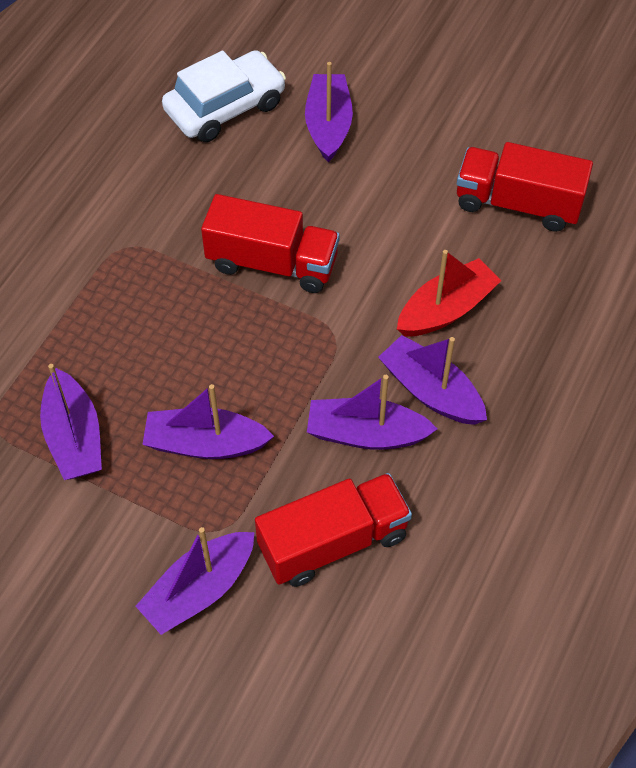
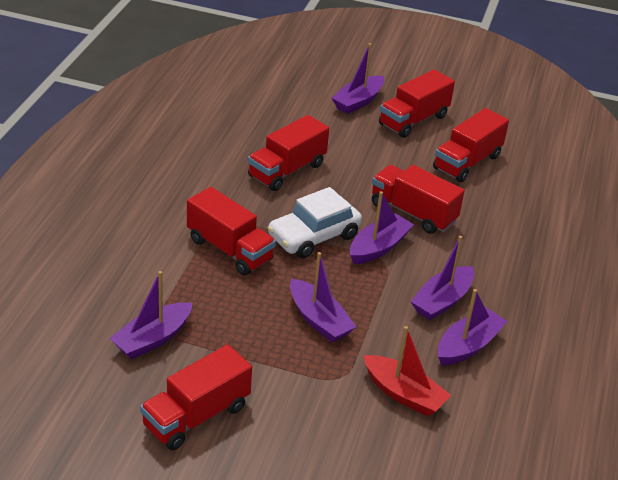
red truck: [201,194,340,293] [255,473,412,587] [457,142,593,232] = 3 -> [140,344,252,450] [187,187,276,275] [248,115,329,191] [372,165,464,234] [379,69,455,138] [433,108,509,182] = 6

